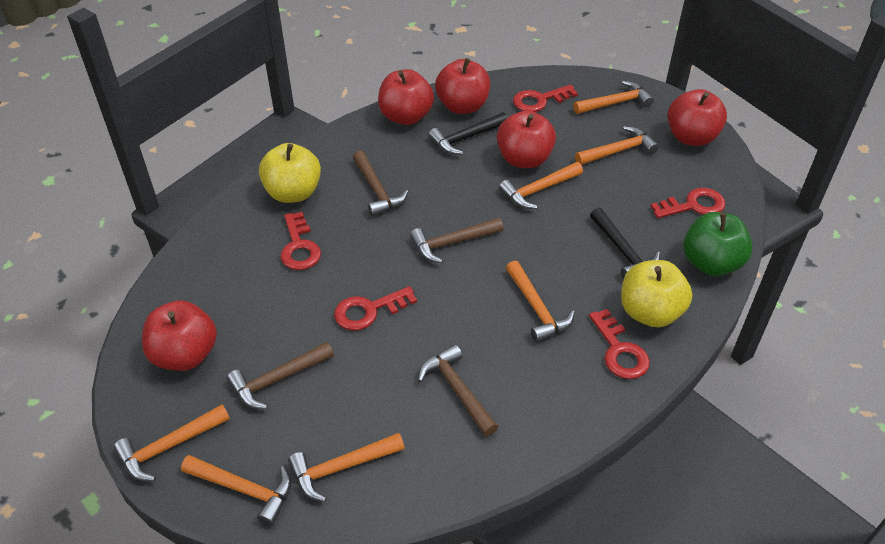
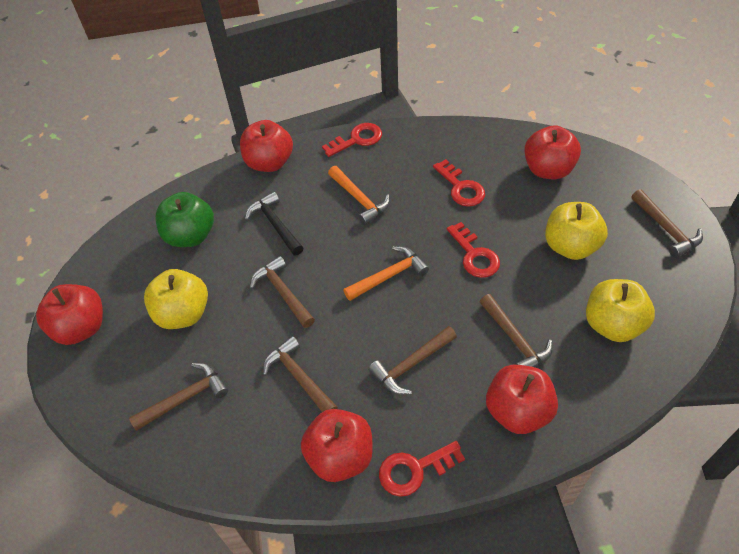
black hammer: [428,112,508,154] [590,208,660,279] = 2 -> [245,192,303,255] = 1
brown hammer: [227,342,334,409] [353,151,408,216] [410,218,503,263] [418,344,498,437] = 4 -> [129,363,228,431] [250,256,315,328] [263,336,338,412] [368,326,457,395] [480,294,553,367] [631,189,703,258] = 6
orange hammer: [113,404,230,481] [181,455,291,526] [288,433,405,502] [499,162,583,209] [506,261,575,342] [573,81,654,114] [575,126,659,165] = 7 -> [328,166,390,225] [344,246,429,301] = 2
red key: [280,212,321,270] [334,286,417,331] [513,85,578,112] [589,309,650,379] [650,188,725,218] = 5 -> [322,123,382,157] [379,441,465,497] [433,159,485,207] [447,222,500,278] = 4
yellow apple: [259,143,321,203] [621,260,692,327] = 2 -> [144,269,208,329] [545,202,608,260] [586,279,655,342] = 3

